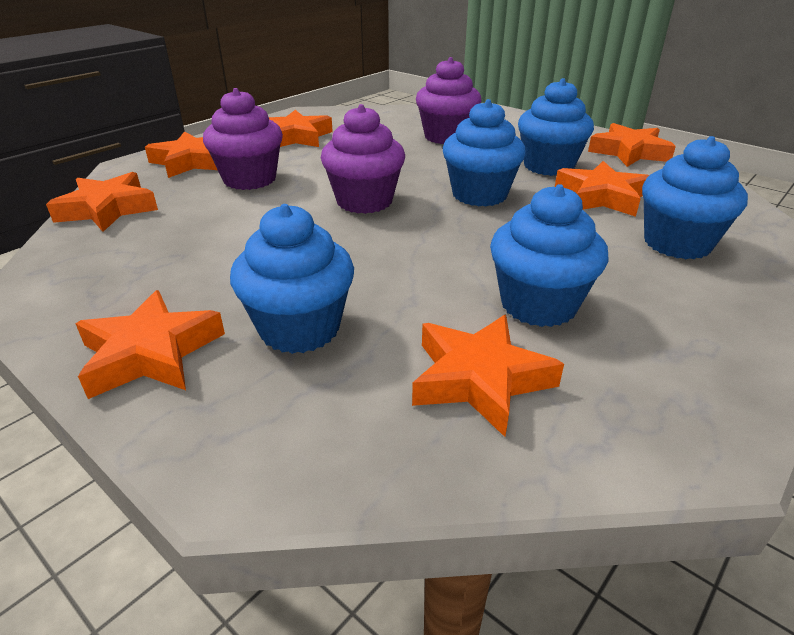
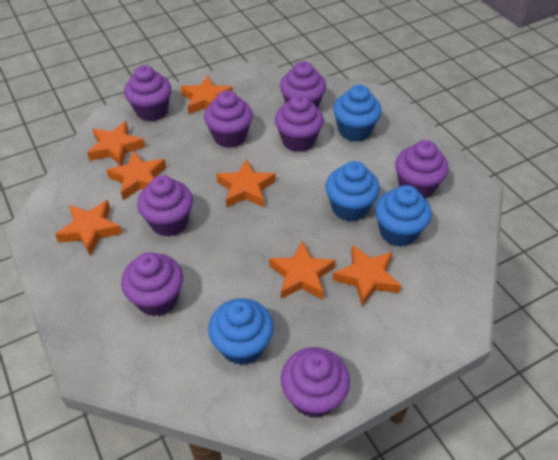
blue cupcake: [230,204,354,354] [443,99,526,206] [490,184,609,327] [518,78,594,176] [642,136,748,259] = 5 -> [208,298,274,365] [325,161,380,222] [333,85,382,142] [375,185,432,247] = 4
purple cupcake: [203,88,283,190] [321,104,405,214] [416,57,482,144] = 3 -> [121,252,183,316] [124,65,171,121] [137,176,193,237] [204,91,253,148] [275,95,324,152] [280,61,326,108] [281,347,350,418] [395,140,449,199] = 8

